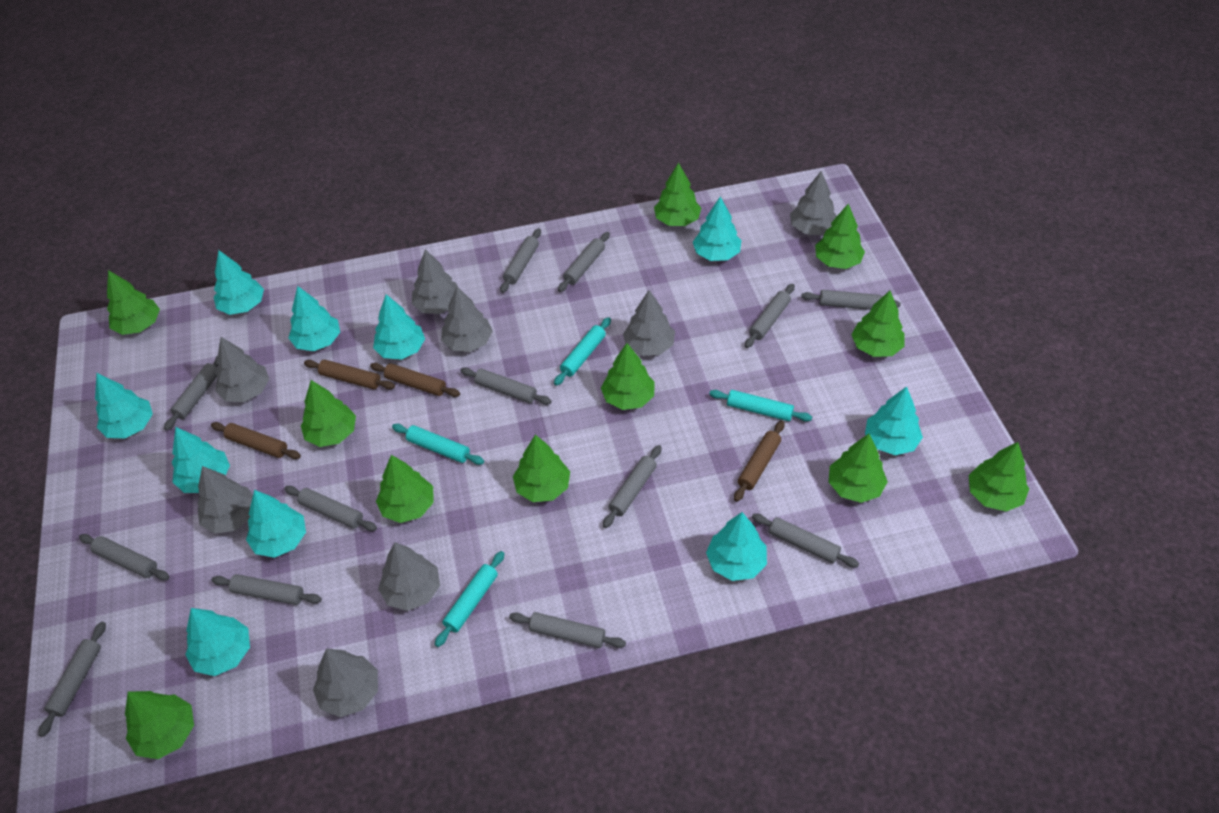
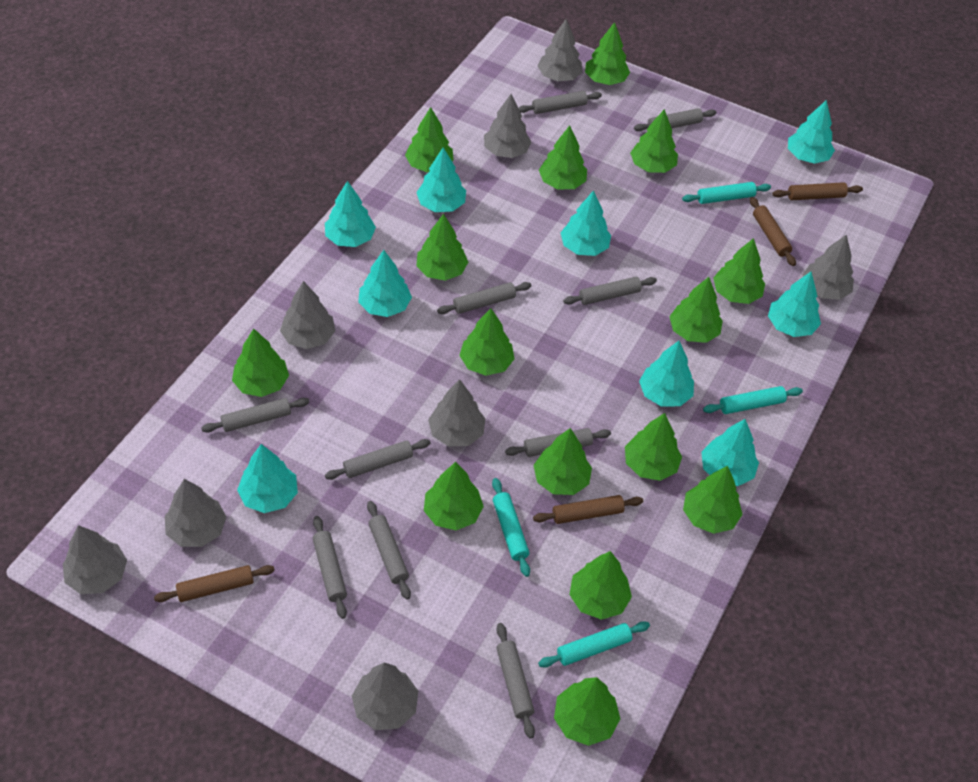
green tree: [107,270,160,335] [125,691,194,759] [301,380,356,447] [376,455,434,523] [513,435,570,502] [601,343,655,410] [654,162,701,226] [815,203,865,269] [829,434,888,503] [851,291,904,357] [969,442,1029,511] = 11 -> [232,328,289,397] [405,107,454,172] [416,214,468,281] [424,462,484,530] [459,308,515,376] [533,428,592,495] [539,125,587,189] [554,677,620,746] [569,551,632,620] [585,22,630,85] [625,413,682,481] [630,109,678,173] [669,277,723,343] [683,466,743,534] [713,238,765,304] = 15
grey rolling pin: [38,622,106,737] [79,534,170,580] [164,356,219,431] [211,574,322,605] [284,486,377,531] [460,367,552,405] [500,228,541,293] [509,612,626,648] [558,232,610,292] [603,445,662,528] [745,284,795,348] [752,514,859,567] [801,290,901,310] = 13 -> [201,398,309,433] [313,516,347,619] [325,439,431,480] [367,501,411,600] [437,282,532,314] [496,623,535,739] [505,428,611,457] [519,91,602,114] [563,277,657,305] [634,108,716,131] = 10
turquoise tree: [95,373,153,438] [172,427,230,493] [185,608,250,676] [214,250,264,315] [246,490,306,558] [288,286,340,351] [373,294,425,360] [693,197,741,261] [706,512,767,581] [865,387,923,455] = 10 -> [237,444,298,513] [325,181,376,247] [358,250,412,317] [416,147,466,212] [561,190,611,256] [639,341,694,407] [701,419,759,486] [768,272,821,337] [788,100,835,164] = 9

